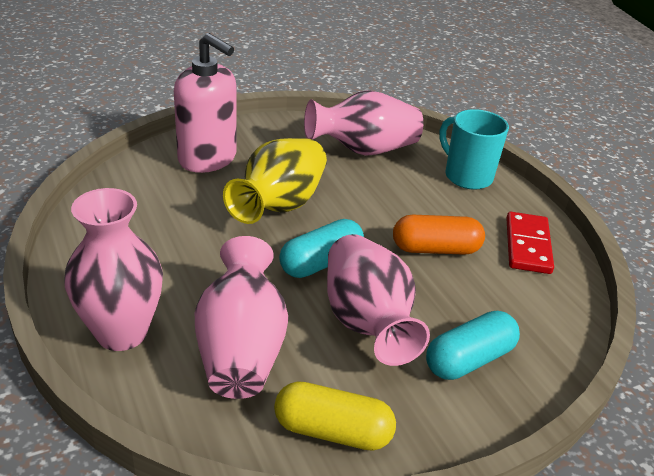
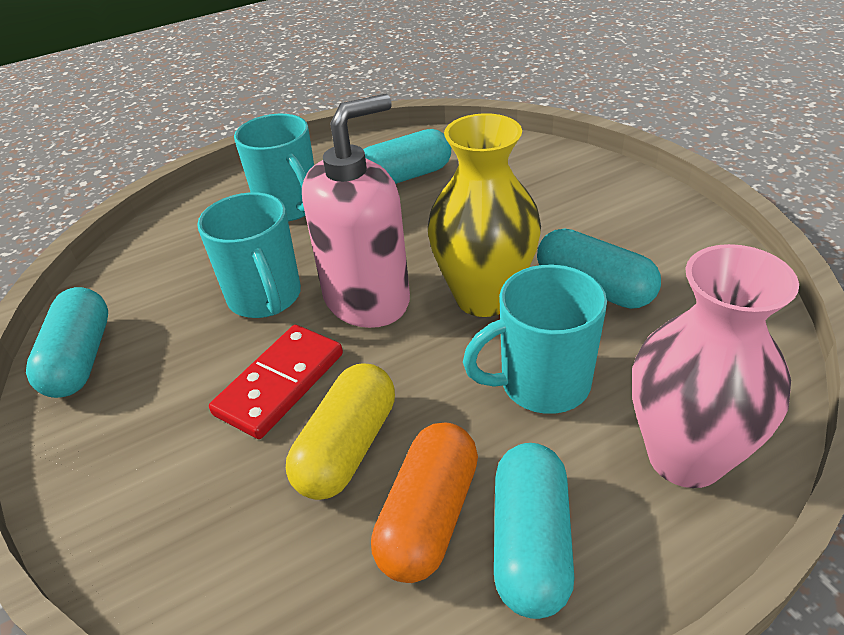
pink vase: [64,188,163,351] [195,236,288,399] [304,90,423,156] [327,234,430,366] = 4 -> [632,244,799,488] = 1
turquoise capsule: [279,219,364,278] [426,311,520,380] = 2 -> [26,287,108,398] [363,129,451,184] [494,443,574,619] [537,229,661,309] = 4
turquoise mug: [439,109,509,190] = 1 -> [197,192,301,318] [234,114,314,221] [463,265,607,414] = 3

